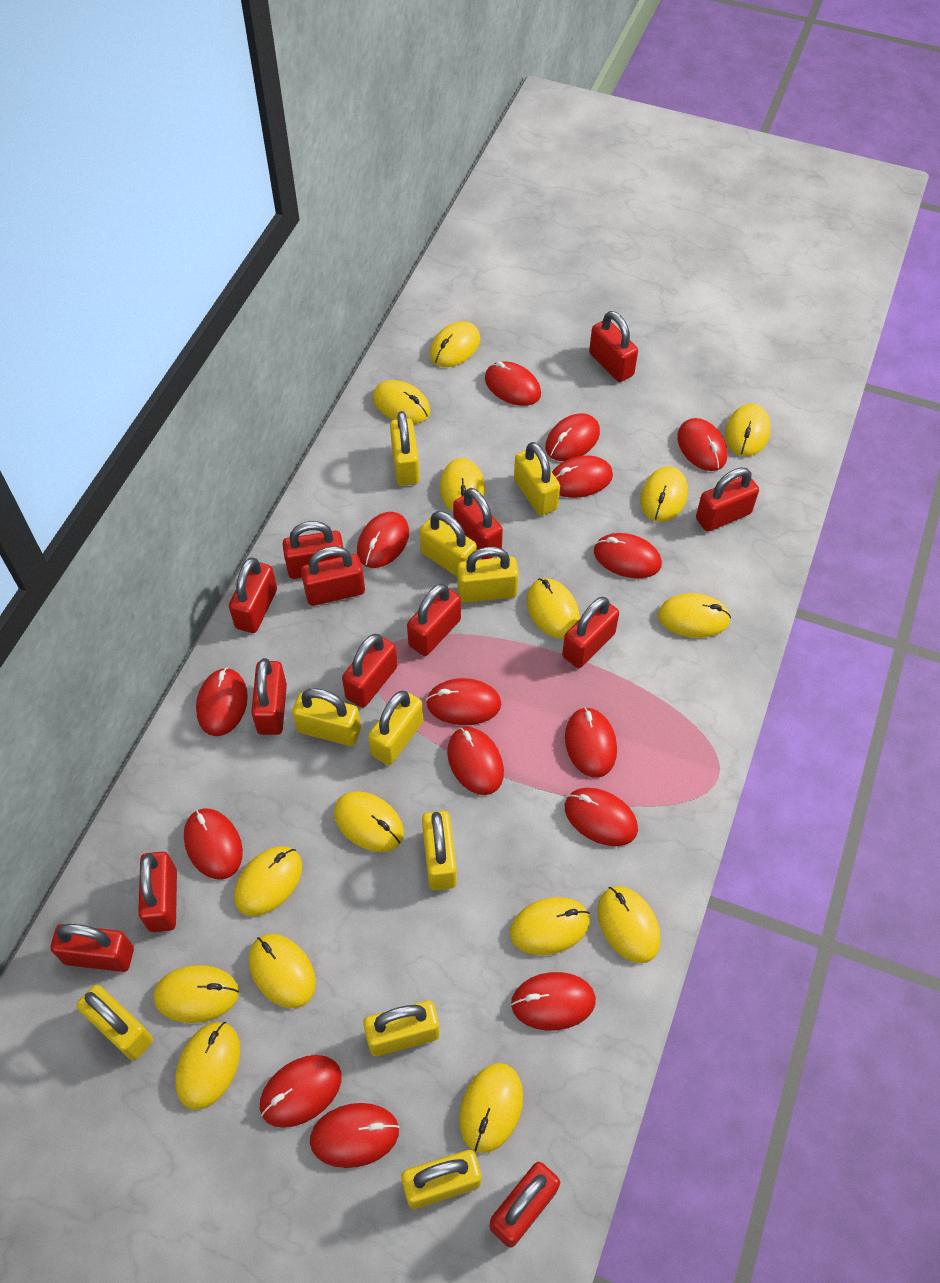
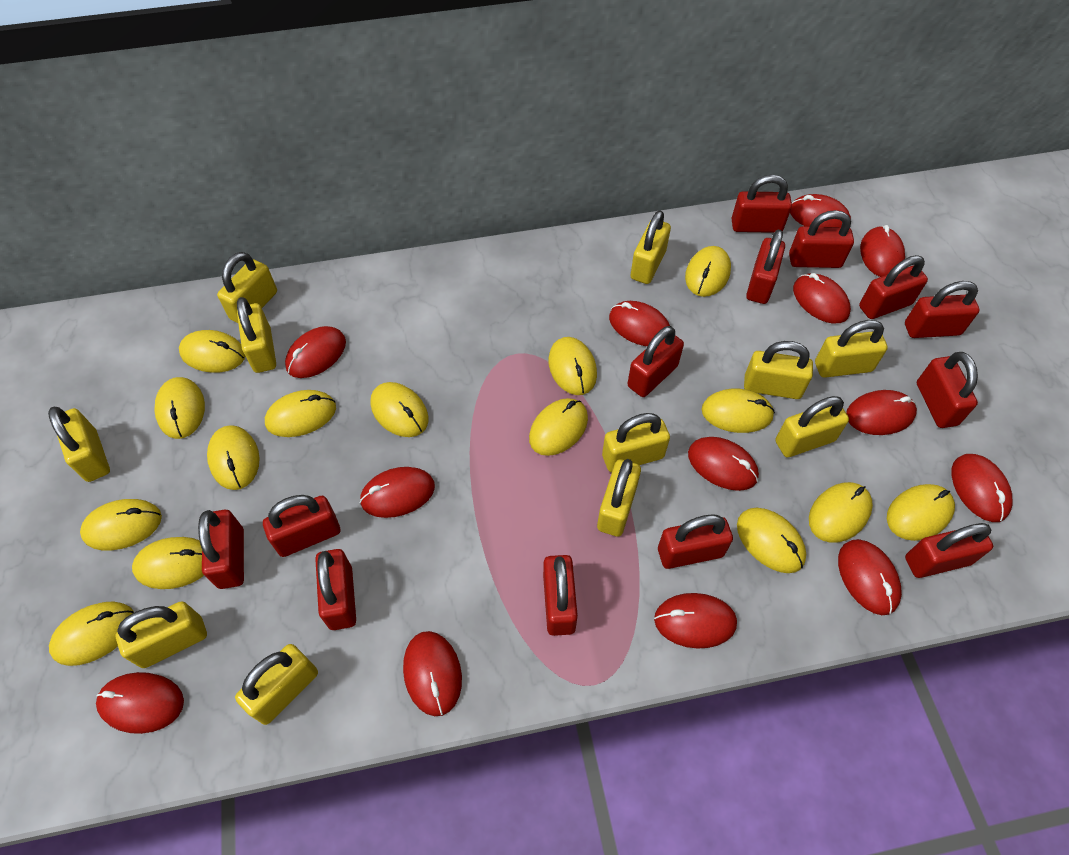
red mouse: [184,808,243,880] [196,667,248,736] [260,1055,342,1128] [310,1103,399,1168] [357,512,409,568] [426,678,501,725] [447,727,504,795] [485,361,541,406] [511,972,596,1031] [545,413,600,461] [552,456,613,498] [565,707,617,778] [565,788,638,846] [594,533,662,578] [677,418,727,471] = 15 -> [96,672,184,734] [285,326,346,378] [359,467,435,518] [403,631,462,716] [609,301,670,346] [654,593,737,649] [688,437,759,491] [790,194,851,227] [793,273,851,324] [838,539,902,615] [846,390,917,435] [860,225,905,277] [952,454,1012,522] = 13
yellow padlock: [77,985,153,1060] [292,688,361,746] [363,1001,440,1056] [368,691,423,765] [390,411,420,486] [401,1150,481,1209] [420,511,477,576] [422,811,457,890] [457,547,519,603] [514,442,560,516] = 10 -> [48,407,110,482] [116,601,207,668] [217,252,277,323] [235,644,318,725] [237,297,276,373] [597,459,641,537] [602,413,670,472] [630,210,671,284] [744,341,813,399] [776,396,849,457] [815,320,888,378] = 11

